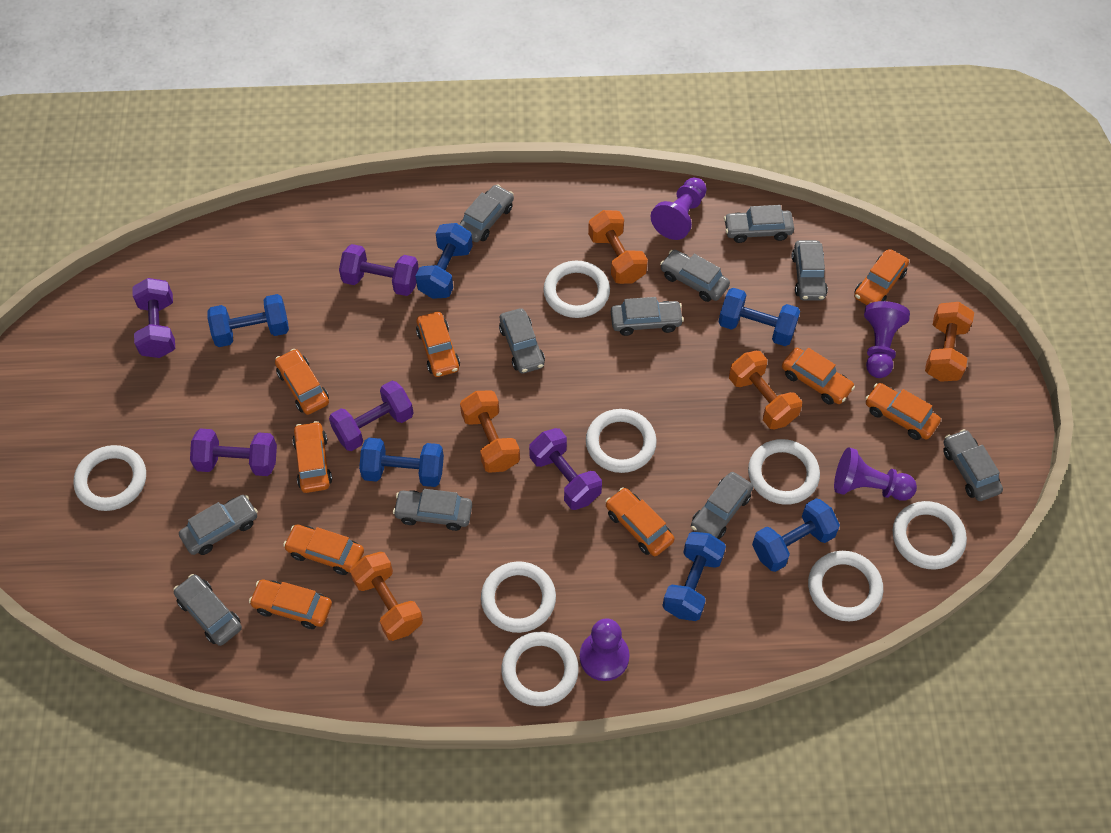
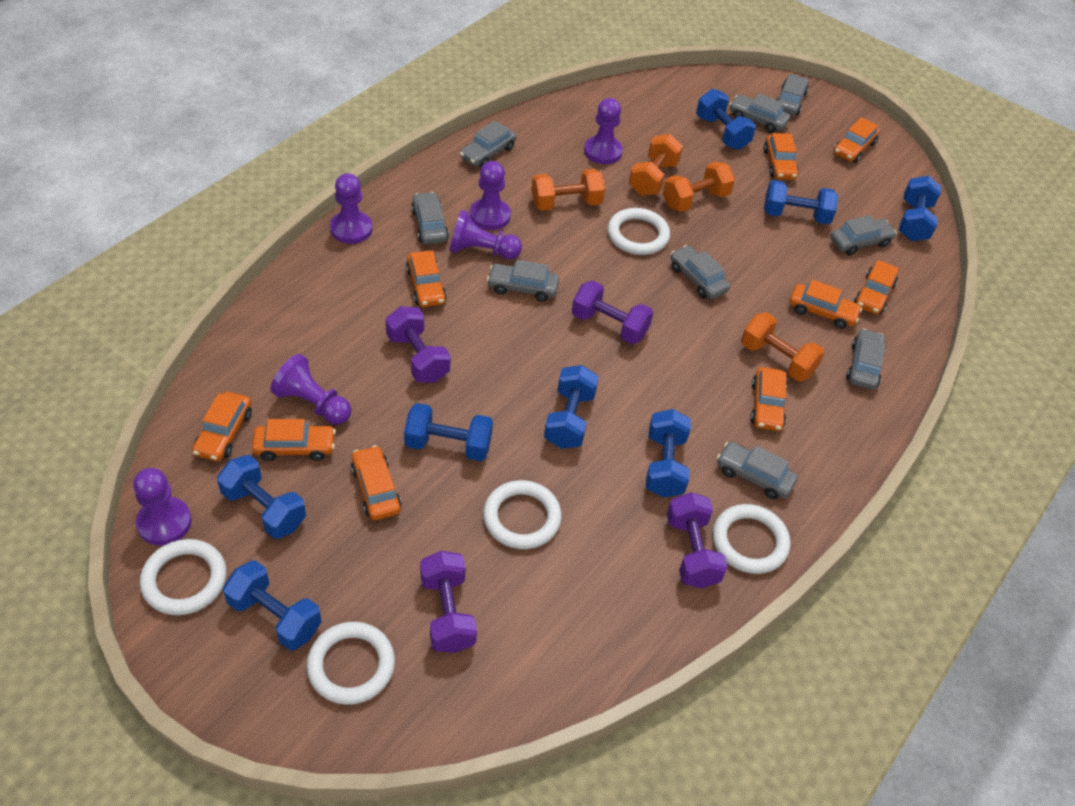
blue dumbbell: [208,294,289,347] [359,438,444,487] [415,223,473,299] [662,532,726,621] [719,288,800,346] [752,498,840,572] = 6 -> [217,455,306,539] [223,560,322,651] [404,403,493,461] [544,365,599,449] [646,409,691,497] [696,89,756,150] [764,180,839,224] [899,176,941,241] = 8
grey car: [173,574,242,646] [179,495,258,555] [393,489,472,531] [459,184,514,242] [499,308,545,374] [611,297,684,336] [660,250,730,302] [691,472,753,539] [724,205,794,243] [792,240,828,301] [943,429,1003,501] = 11 -> [411,192,449,244] [460,120,516,168] [487,260,559,302] [670,245,730,299] [717,441,798,500] [729,93,790,133] [777,74,809,116] [830,215,897,256] [846,328,886,390] = 9
orange dumbbell: [350,552,423,641] [460,390,520,473] [588,210,648,284] [729,351,802,430] [925,302,974,382] = 5 -> [531,169,605,211] [629,134,683,196] [663,162,735,212] [741,312,824,382] = 4
purple dumbbell: [132,278,175,358] [190,429,277,476] [329,381,414,451] [339,244,419,296] [529,428,602,510] = 5 -> [386,306,451,383] [420,551,477,653] [572,280,653,344] [667,492,728,588] = 4
purple pawn: [580,618,630,681] [651,178,707,240] [834,447,917,501] [864,301,910,378] = 4 -> [133,468,192,546] [270,354,351,424] [330,173,372,244] [449,210,522,259] [470,161,511,230] [584,98,623,164] = 6
white ring: [73,445,146,511] [481,561,556,633] [501,632,579,706] [543,261,610,318] [586,409,657,473] [748,439,820,505] [808,551,883,621] [893,501,967,570] = 8 -> [140,539,227,615] [306,622,395,705] [483,480,562,549] [608,208,670,255] [712,504,790,574] = 5

